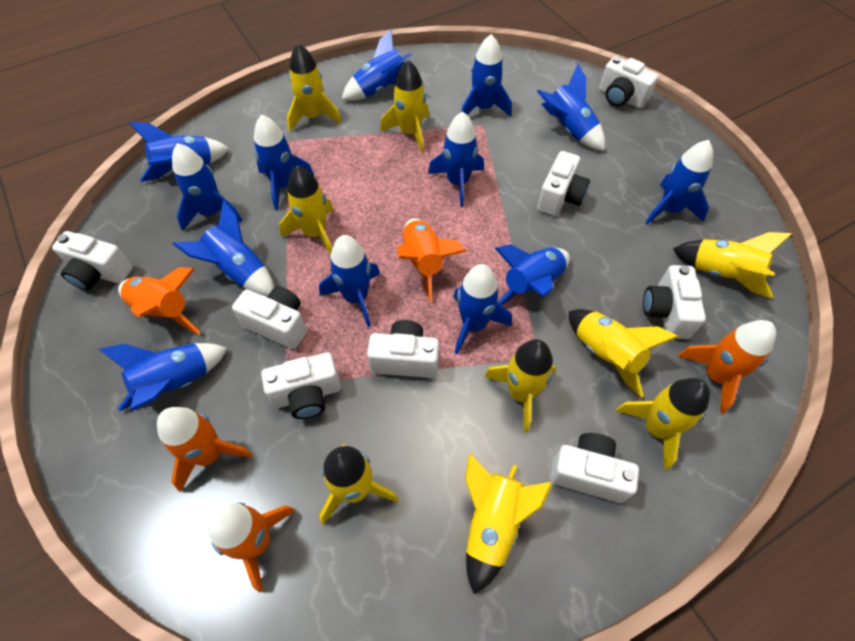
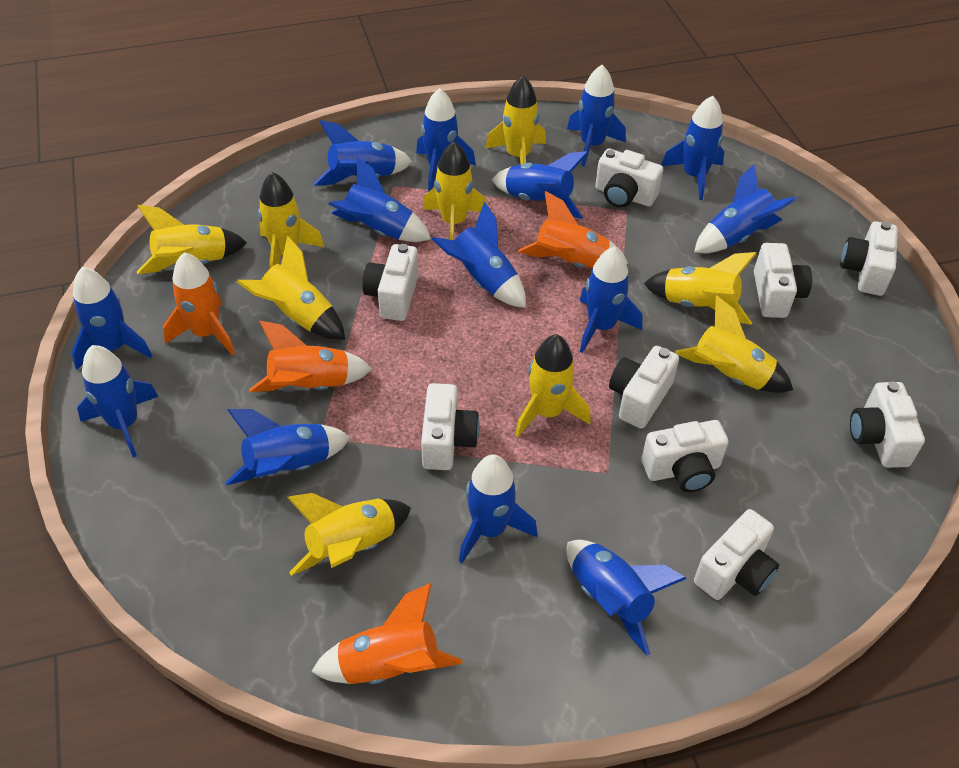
blue rocket: [99,343,227,411] [129,122,230,182] [172,143,242,231] [173,200,274,296] [254,115,315,210] [319,235,380,327] [342,30,412,101] [428,112,484,207] [453,264,512,355] [461,34,512,116] [495,244,570,305] [537,64,605,151] [645,140,713,225] = 13 -> [72,267,152,370] [77,345,159,457] [226,409,351,485] [313,120,413,186] [328,157,431,242] [416,88,476,192] [432,201,526,308] [459,455,537,563] [492,151,588,219] [566,540,686,656] [567,65,626,166] [580,247,642,353] [661,96,724,200] [694,164,797,253] = 14
orange rocket: [118,267,201,335] [157,407,253,492] [208,503,295,592] [397,218,467,302] [678,320,776,413] = 5 -> [163,252,235,355] [249,321,372,392] [311,583,462,684] [518,191,628,268] = 4
white camera: [52,231,133,290] [232,286,307,349] [261,352,341,419] [367,320,439,378] [537,151,590,216] [550,433,639,503] [599,56,659,109] [643,265,706,339] = 8 -> [362,244,418,321] [421,383,480,470] [595,149,663,208] [609,346,679,429] [641,420,729,492] [694,509,779,600] [754,243,812,318] [841,221,898,296] [850,382,925,468] = 9

